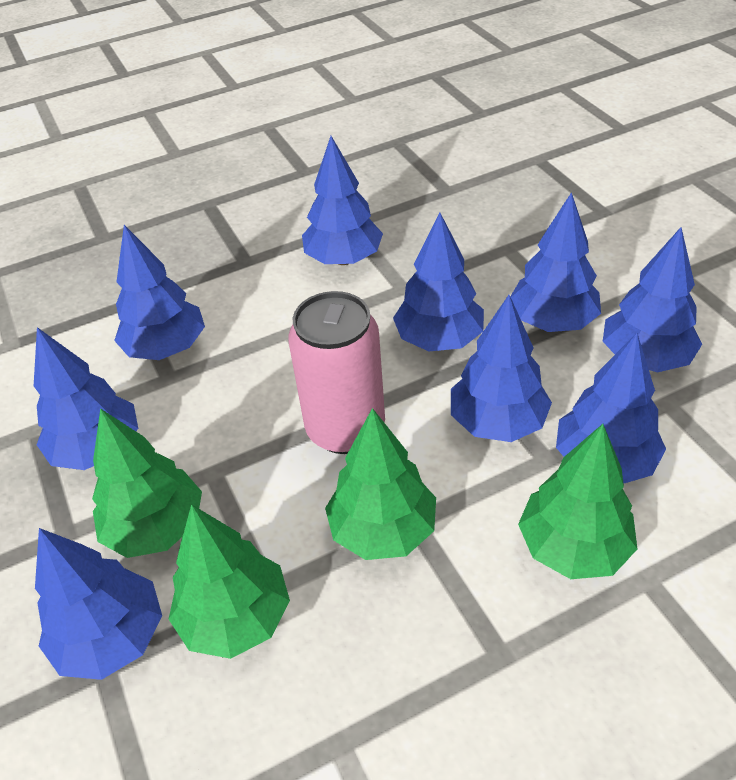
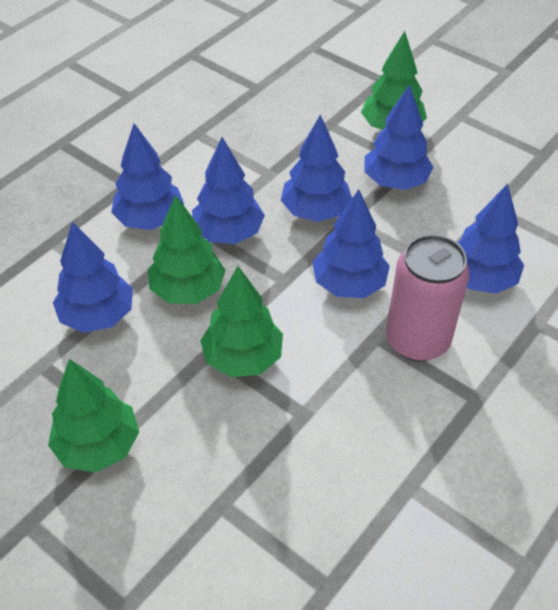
blue tree: [34,327,138,470] [35,528,162,680] [114,225,205,360] [302,136,383,265] [393,212,484,351] [451,295,552,442] [510,192,601,332] [556,333,666,484] [603,227,702,372] = 9 -> [53,221,133,333] [111,123,184,230] [192,137,265,244] [281,115,352,222] [313,189,390,298] [364,85,434,190] [458,184,524,294] = 7

